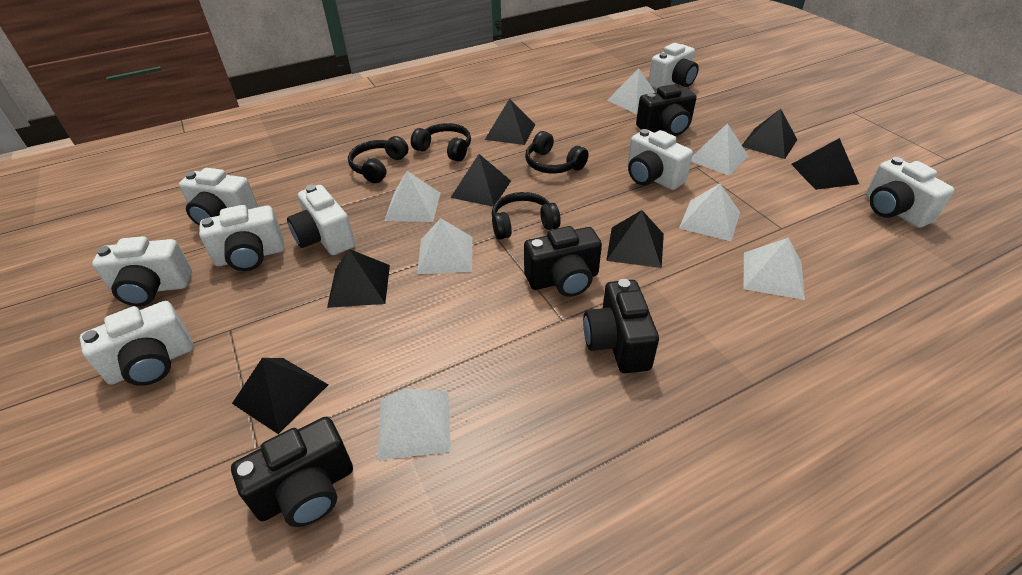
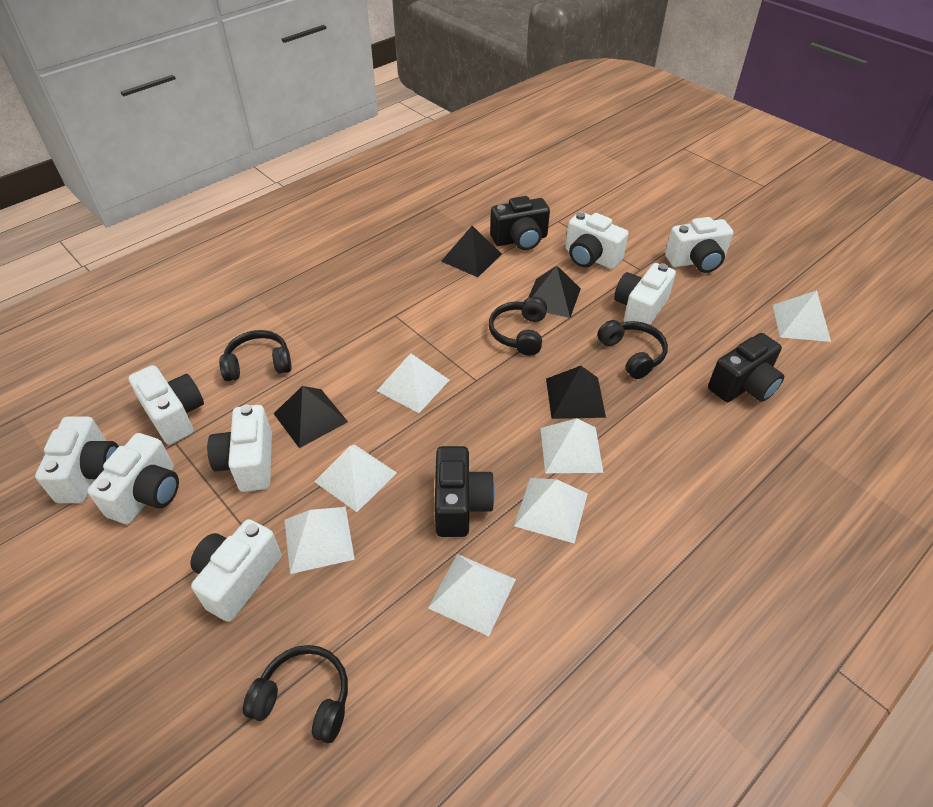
black camera: [231,417,353,527] [524,226,602,297] [583,279,659,373] [636,84,696,136] = 4 -> [434,446,495,537] [490,196,550,250] [708,333,784,402] = 3
black pyramid: [232,358,328,434] [327,249,390,308] [450,154,511,207] [485,98,535,145] [606,210,664,268] [742,109,797,159] [791,138,859,190] = 7 -> [273,386,348,448] [441,226,502,277] [528,265,581,318] [546,366,606,419] = 4

